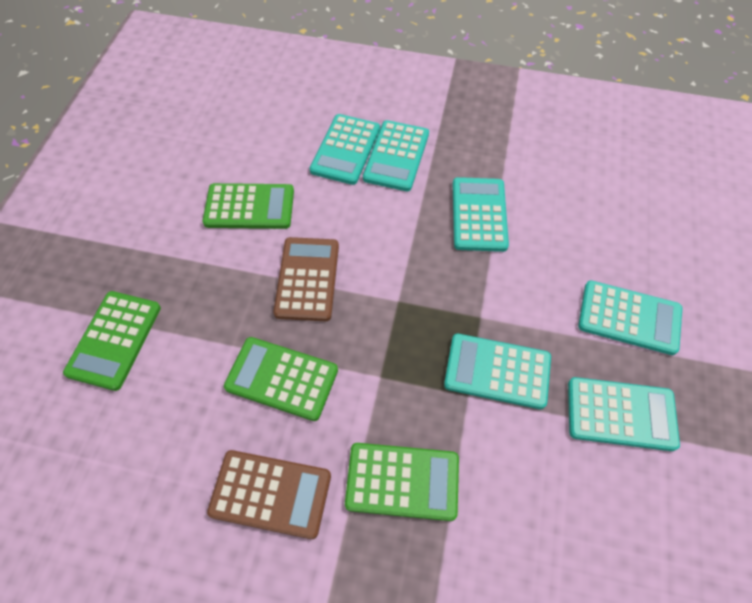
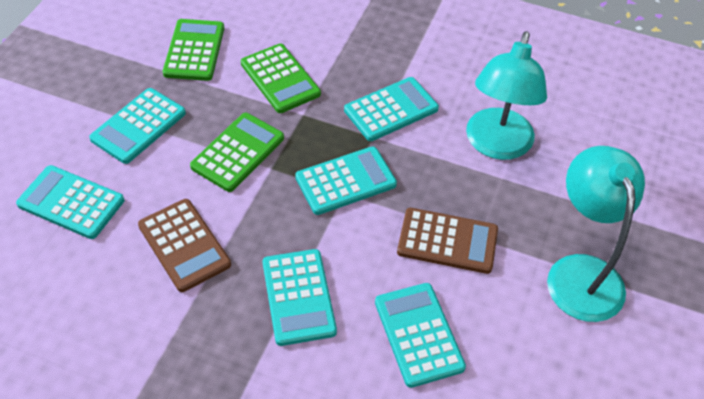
green calculator: [63,291,161,391] [202,183,294,229] [224,337,338,421] [345,443,459,521] = 4 -> [163,19,224,81] [190,113,284,192] [241,44,321,113] = 3
turquoise lamp: none = 0 -> [466,31,547,160] [547,146,645,322] = 2

